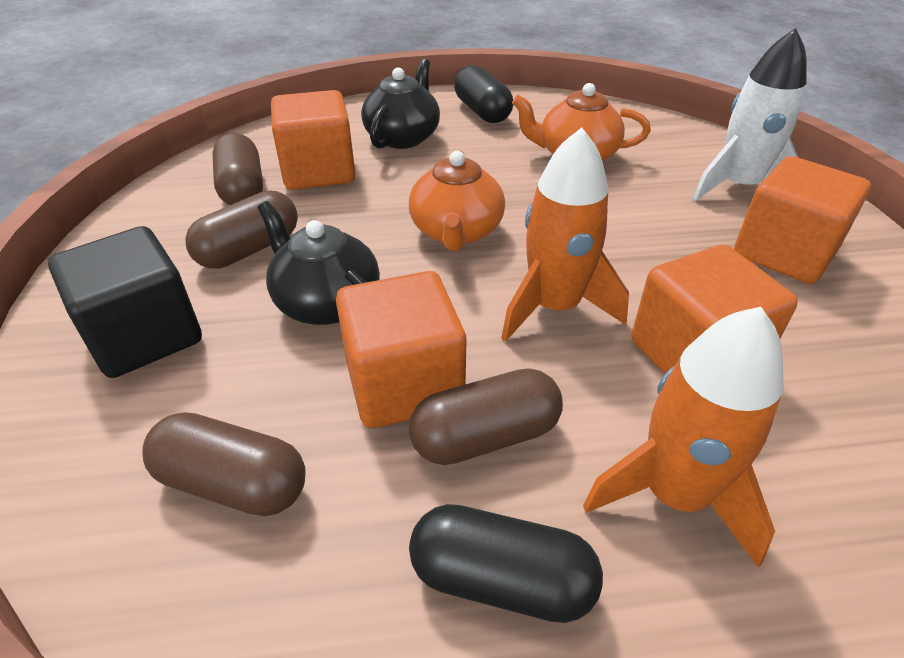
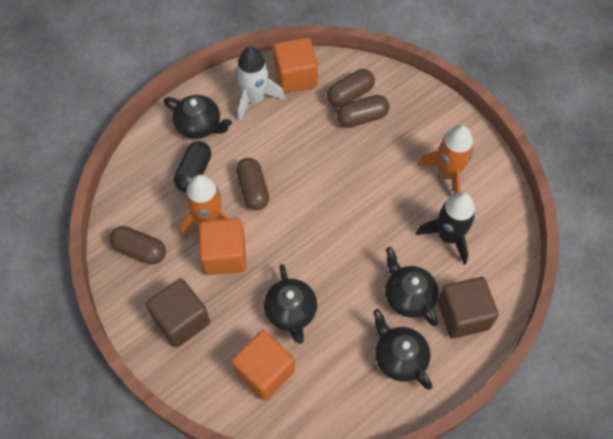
black capsule: [409,504,603,623] [454,65,513,123] = 2 -> [174,141,211,192] = 1
black cube: [48,226,202,378] = 1 -> none = 0
black rocket: none = 0 -> [416,192,476,265] = 1
black teapot: [257,201,380,325] [361,59,440,149] = 2 -> [164,95,232,139] [264,264,317,344] [373,309,432,390] [385,247,439,326] = 4
brown cube: none = 0 -> [146,279,210,347] [438,277,499,339] = 2
orange cube: [271,90,355,190] [336,271,466,428] [631,245,798,374] [734,156,871,284] = 4 -> [199,218,246,275] [232,330,295,401] [273,38,318,93] = 3
orange teapot: [409,151,505,251] [512,83,651,161] = 2 -> none = 0

